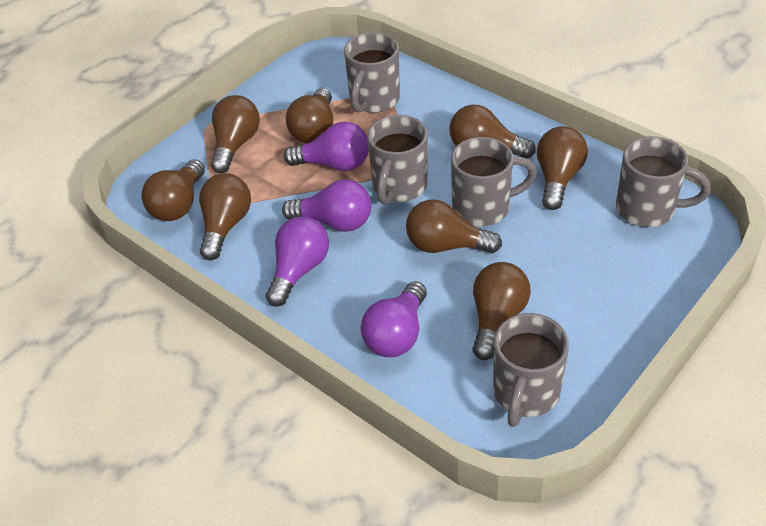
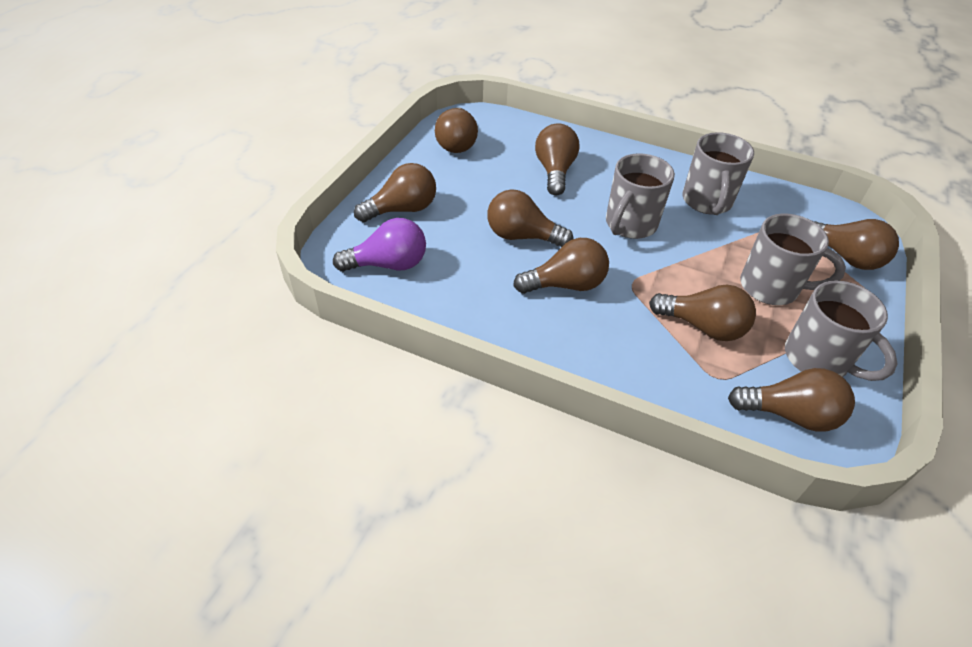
grey mug: [344,32,400,113] [367,115,428,205] [451,137,537,226] [493,313,569,427] [616,136,711,227] = 5 -> [606,153,675,239] [682,132,754,215] [740,213,846,305] [785,280,898,381] = 4
purple light bulb: [266,216,329,307] [282,179,371,232] [284,121,369,171] [360,281,427,357] = 4 -> [333,218,426,272] = 1

